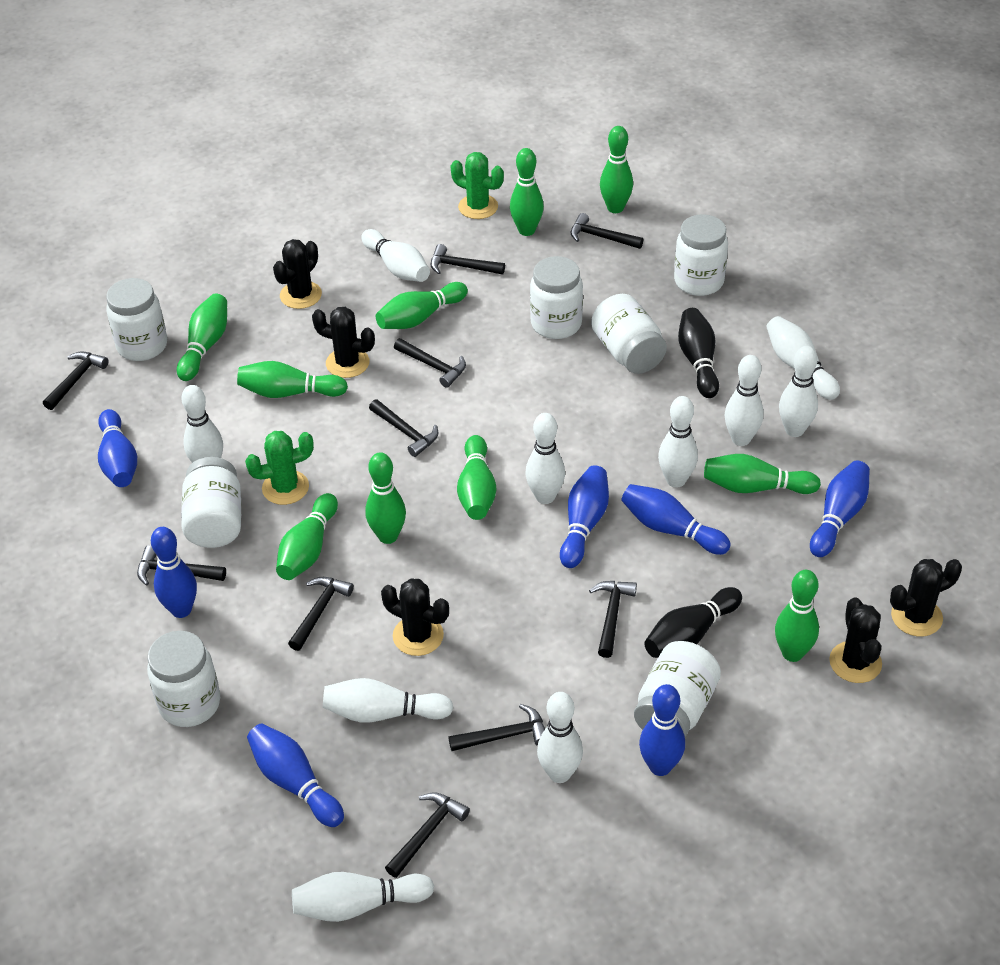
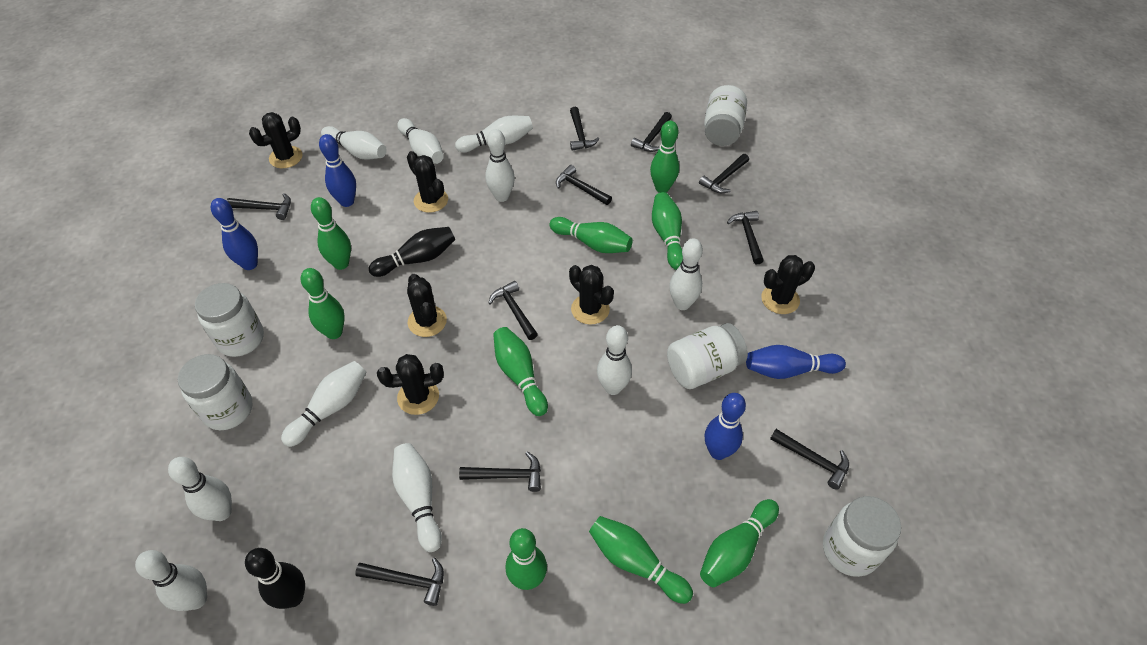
black cactus: [273,239,322,309] [312,307,375,378] [381,578,449,656] [829,597,882,683] [890,559,962,636] = 5 -> [249,112,303,168] [377,354,444,415] [407,151,448,213] [407,274,447,337] [569,265,614,325] [761,255,815,314] = 6
blue bowling pin: [98,409,137,487] [151,527,197,618] [247,723,344,827] [560,465,609,568] [621,484,731,555] [639,684,685,776] [810,460,870,557] = 7 -> [211,198,258,270] [319,134,356,207] [705,393,746,460] [746,345,846,379] = 4
green bowling pin: [177,294,227,381] [237,361,348,398] [276,493,338,580] [365,452,406,544] [376,282,468,329] [457,435,496,520] [510,148,544,236] [600,126,633,213] [704,454,821,494] [775,570,819,662] = 10 -> [301,268,345,339] [311,197,351,270] [493,327,548,416] [505,528,547,590] [549,217,633,253] [589,516,693,604] [650,121,679,193] [652,192,683,270] [700,499,779,587] = 9
green cactus: [245,431,314,505] [450,152,504,219] = 2 -> none = 0
white jar: [106,278,167,361] [147,631,220,727] [181,457,241,548] [530,256,583,339] [591,294,667,374] [634,641,721,737] [674,214,728,296] = 7 -> [178,354,253,430] [195,283,264,357] [667,323,748,389] [704,85,747,146] [823,496,901,577] = 5

